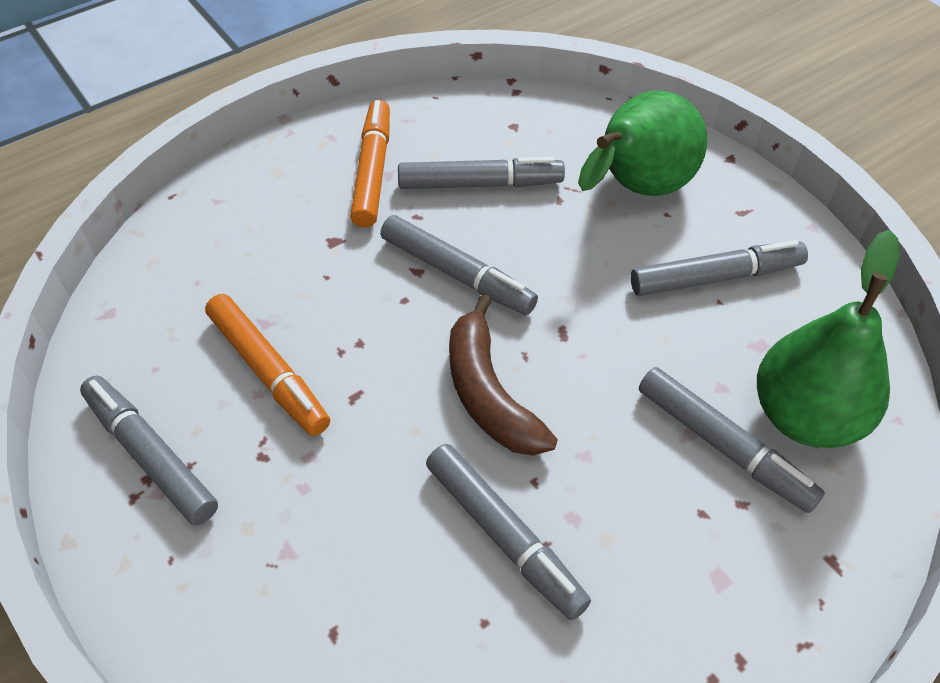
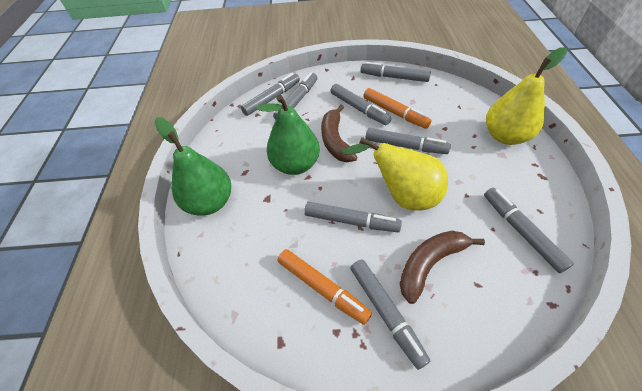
brown banana: [449,294,558,456] = 1 -> [321,104,357,162] [400,231,485,304] = 2
grey marker: [80,375,218,525] [381,215,538,315] [398,157,565,189] [426,444,591,620] [631,240,808,296] [639,367,825,513] = 6 -> [241,73,300,116] [273,72,317,120] [304,202,402,232] [331,84,391,125] [350,260,430,370] [361,62,431,82] [365,128,451,154] [484,188,574,273] = 8
yellow pear: none = 0 -> [342,137,448,211] [486,47,567,145] = 2

